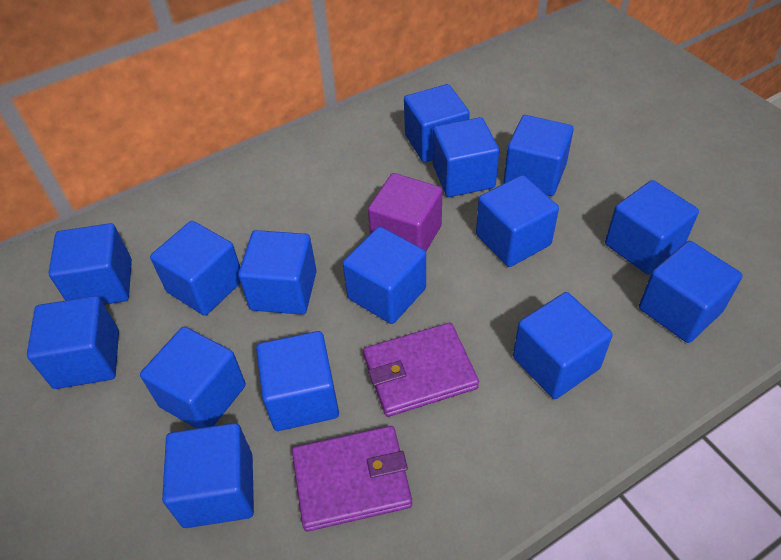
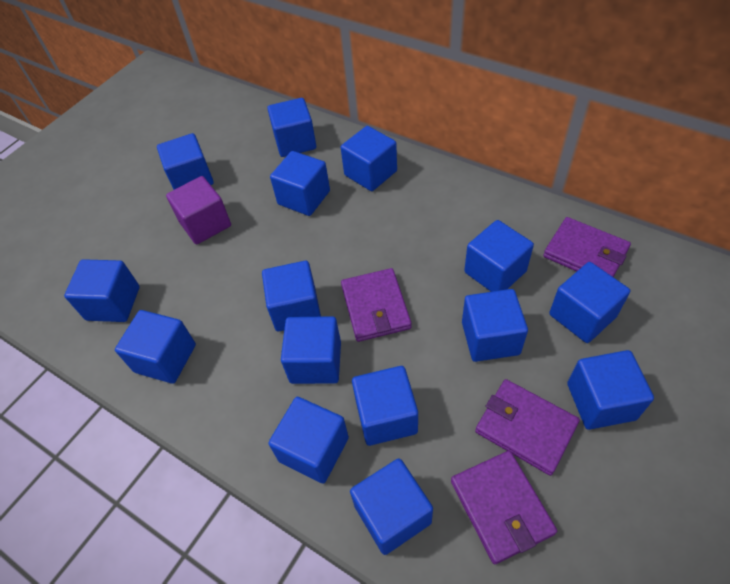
purple wallet: [292,426,412,531] [363,322,479,417] = 2 -> [341,268,412,342] [451,451,557,564] [475,379,580,476] [543,217,631,277] = 4

